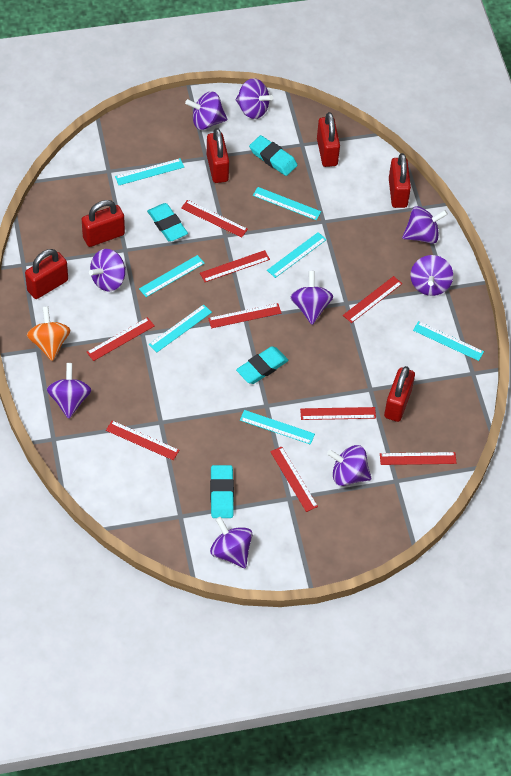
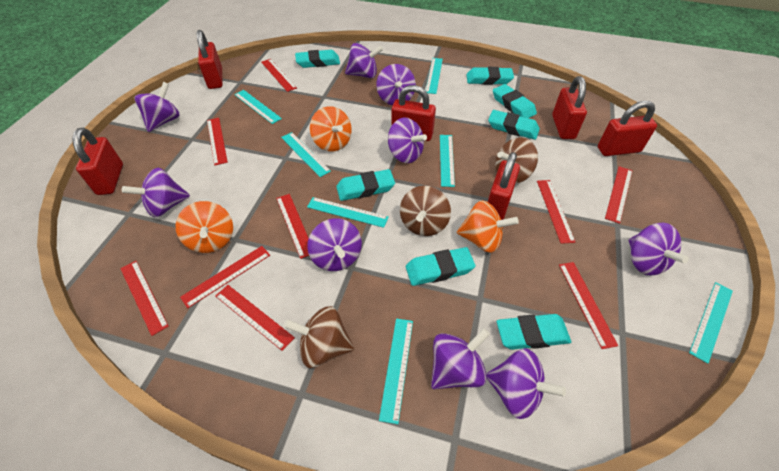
brown spinning top: none = 0 -> [283,306,354,368] [400,186,451,236] [495,137,538,184] = 3
orange spinning top: [27,306,70,361] = 1 -> [176,201,233,253] [310,106,352,152] [457,201,519,253] = 3
turquoise eraser: [147,203,188,242] [210,465,234,518] [236,346,288,384] [249,135,298,176] = 4 -> [295,50,340,68] [336,169,395,201] [406,247,475,286] [466,67,514,85] [488,110,540,140] [493,84,537,118] [497,314,571,350] = 7

